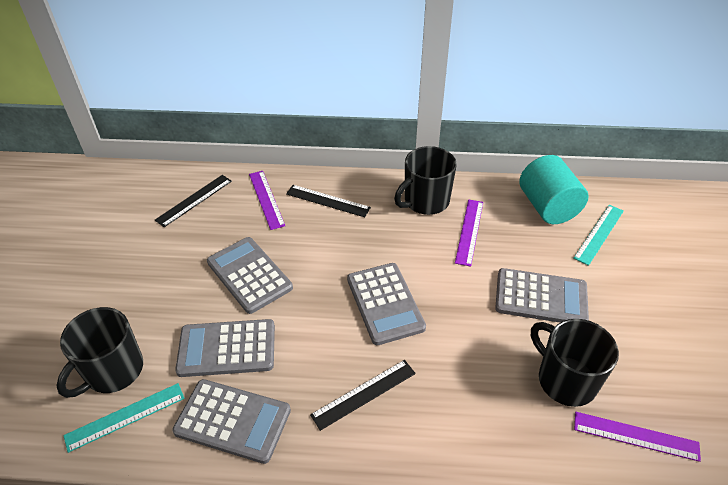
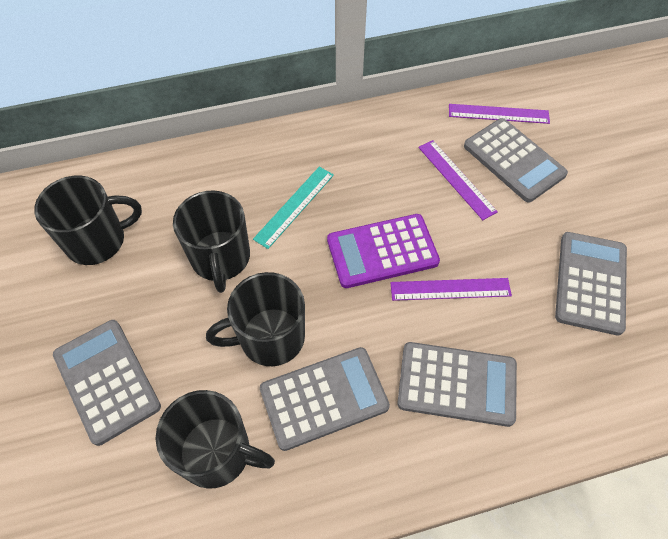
black mug: [57,307,143,398] [394,146,457,215] [531,319,619,407] = 3 -> [34,176,142,265] [156,390,275,489] [173,190,250,293] [206,272,305,366] = 4
black ruler: [155,175,232,227] [286,185,371,217] [310,360,416,431] = 3 -> none = 0
purple calculator: none = 0 -> [327,214,440,288] = 1
turquoise cylinder: [519,155,589,224] = 1 -> none = 0
turquoise ruler: [63,383,185,453] [573,205,624,266] = 2 -> [253,167,334,249] = 1

